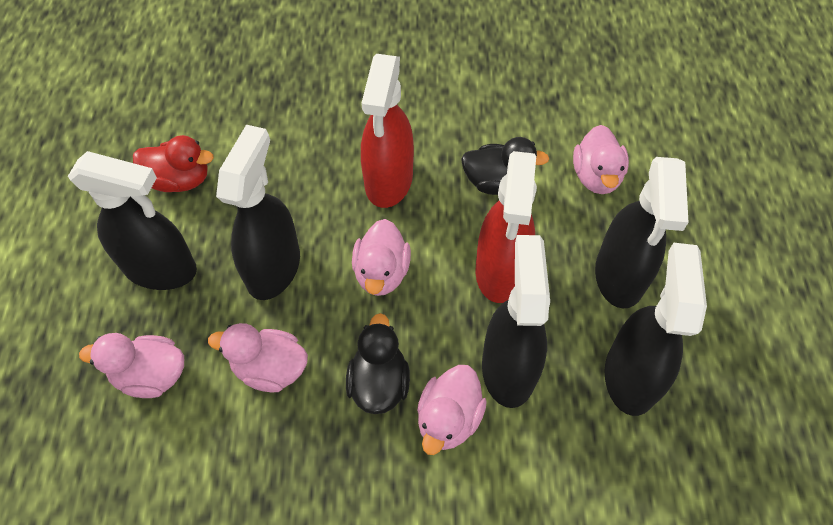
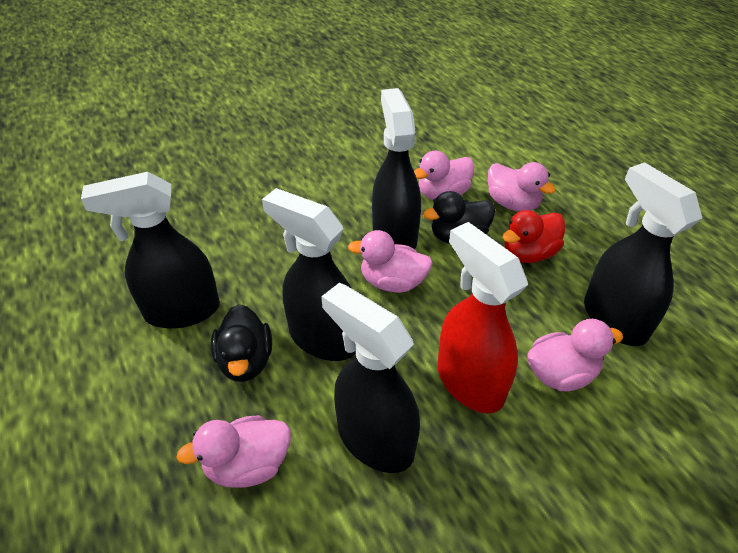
red spray bottle: [361,54,414,208] [475,151,537,303] = 2 -> [437,222,528,413] = 1

